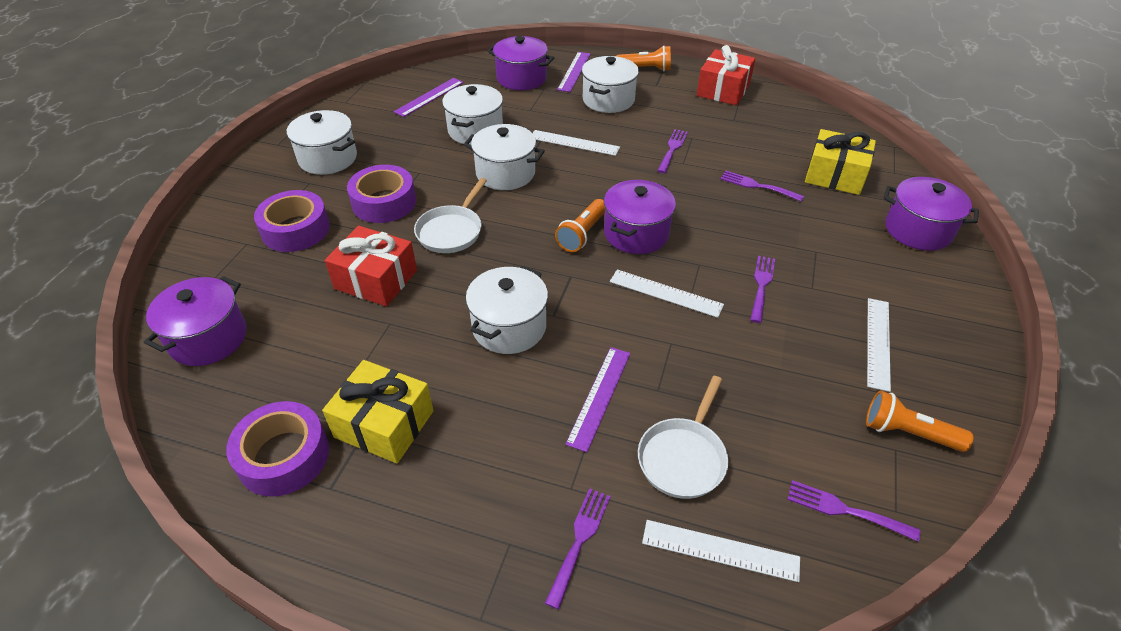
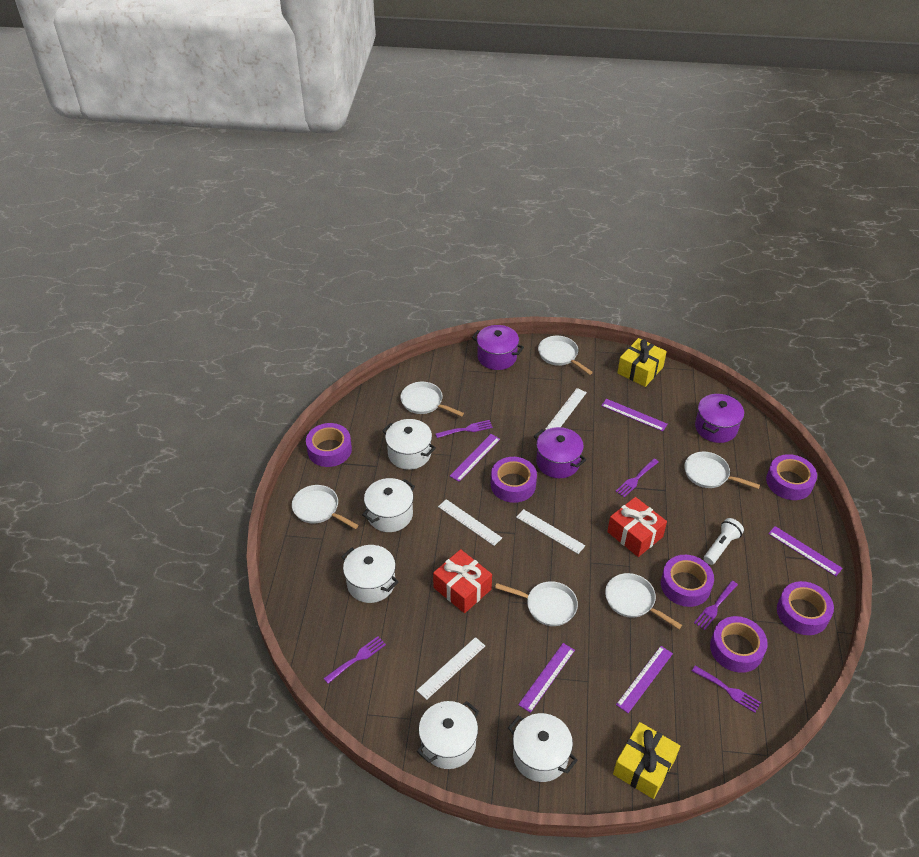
orange flashlight: [555,199,605,252] [616,45,671,71] [866,390,973,452] = 3 -> none = 0
purple pot: [144,276,247,366] [487,36,554,90] [604,180,676,254] [883,177,979,251] = 4 -> [472,325,524,370] [534,427,586,478] [695,394,744,443] = 3
purple ruler: [393,78,464,117] [557,52,591,92] [565,347,630,452] = 3 -> [450,434,500,482] [518,643,575,713] [601,399,667,431] [616,646,673,713] [768,526,843,576] = 5
purple tape: [226,401,329,497] [254,190,330,252] [347,165,416,223] = 3 -> [306,423,352,467] [491,457,537,503] [661,555,714,607] [710,616,768,673] [766,454,817,500] [777,581,834,635] = 6
white flashlight: none = 0 -> [704,518,744,565] = 1
white pan: [414,178,487,253] [638,376,728,499] = 2 -> [292,485,359,529] [400,382,464,417] [495,581,578,626] [538,336,593,375] [605,573,682,629] [684,452,760,489] = 6

